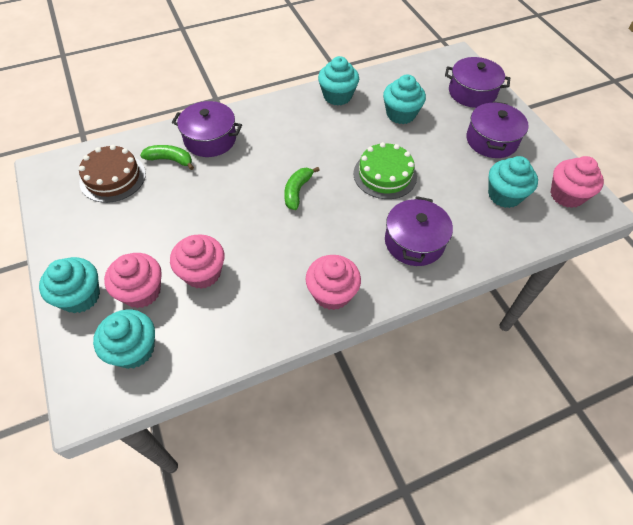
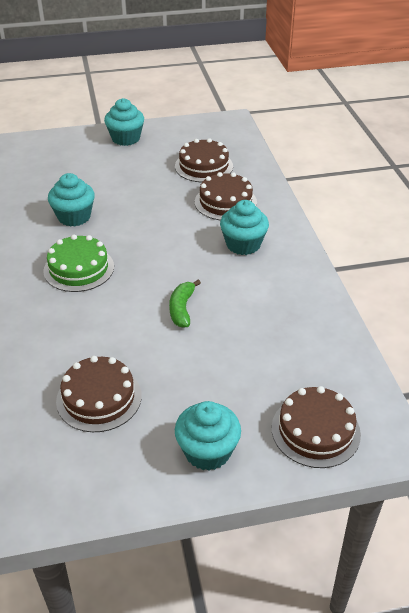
brown cake: [79,145,146,203] = 1 -> [56,356,142,432] [175,138,233,182] [195,172,257,220] [272,386,361,468] = 4
green banana: [140,145,194,170] [284,167,320,210] = 2 -> [169,279,201,328] = 1
pink cupcake: [104,253,162,308] [170,234,225,289] [306,255,361,310] [550,156,604,208] = 4 -> none = 0
purple pot: [172,101,242,157] [385,196,453,266] [445,57,510,108] [466,101,529,158] = 4 -> none = 0
turquoise cupcake: [39,257,100,313] [93,309,155,369] [318,56,359,106] [383,74,426,124] [488,156,538,208] = 5 -> [48,173,95,227] [104,98,144,146] [175,401,241,471] [220,200,269,255] = 4

